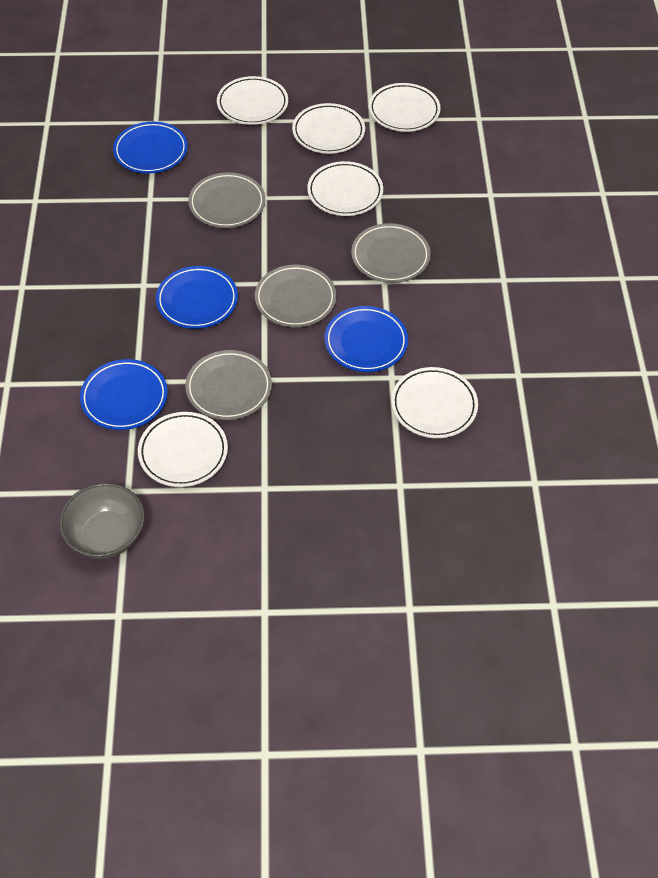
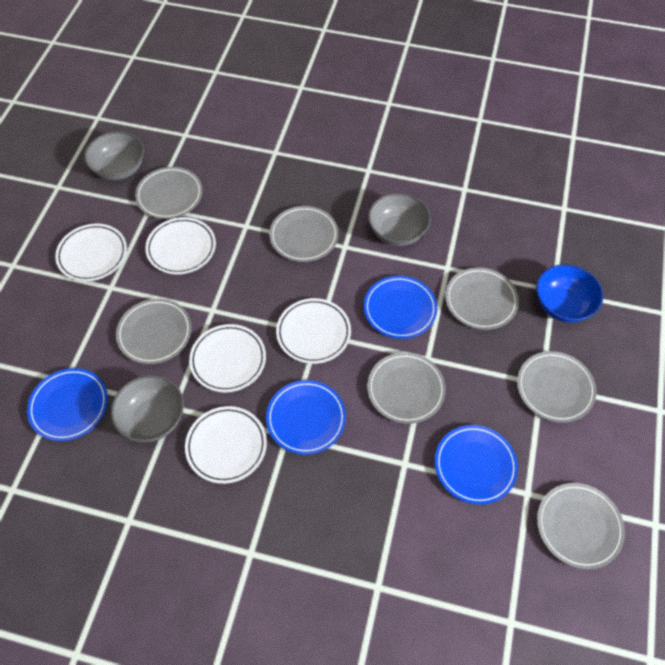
blue bowl: none = 0 -> [536,264,603,323] = 1
grey bowl: [59,483,144,559] = 1 -> [84,131,144,180] [111,375,184,442] [368,193,431,246] = 3
grey plate: [185,350,272,420] [188,172,265,228] [255,265,336,327] [351,223,431,283] = 4 -> [116,299,192,364] [135,167,203,219] [269,206,339,262] [367,352,446,424] [445,267,519,330] [517,351,596,423] [537,483,625,569] = 7
white plate: [138,412,228,487] [217,76,288,125] [292,103,365,154] [307,161,383,216] [369,83,441,132] [391,367,478,438] = 6 -> [55,224,127,281] [145,217,216,275] [185,406,267,484] [189,324,266,393] [276,298,351,364] = 5

